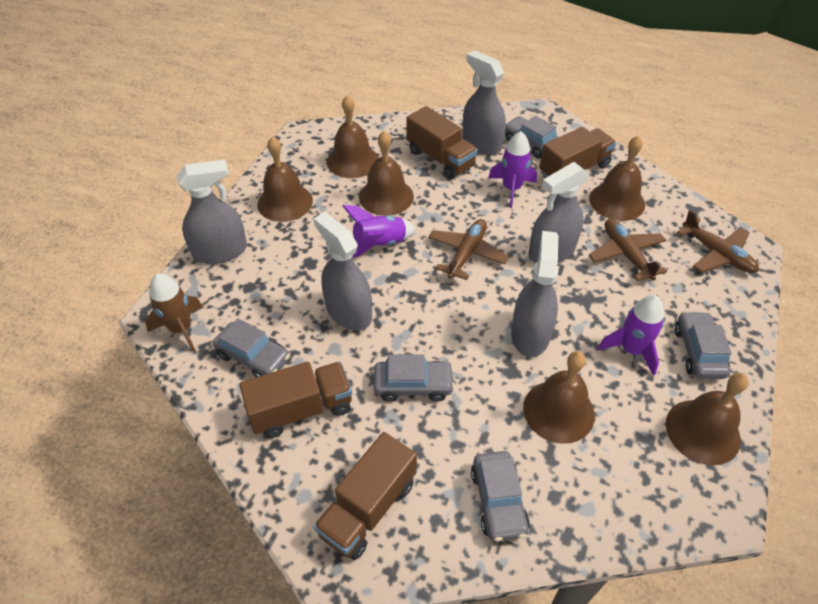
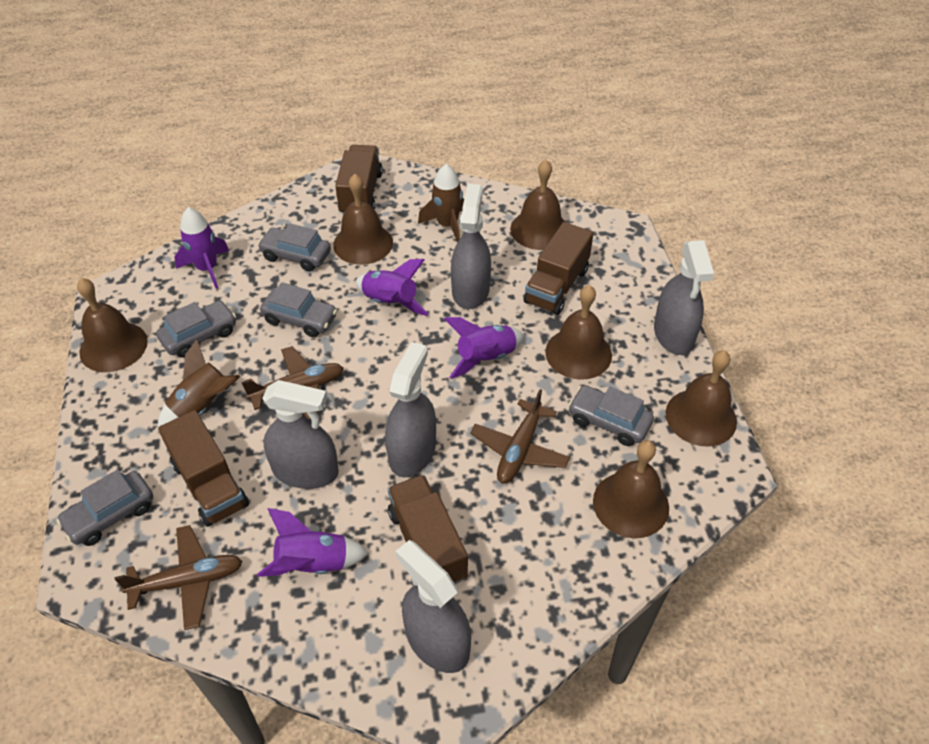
brown rocket: [145,274,203,352] = 1 -> [158,339,240,432] [418,164,464,243] = 2
purple rocket: [342,205,416,258] [488,131,537,208] [597,295,664,376] = 3 -> [174,207,229,289] [257,508,369,577] [355,259,429,316] [444,317,524,379] = 4

